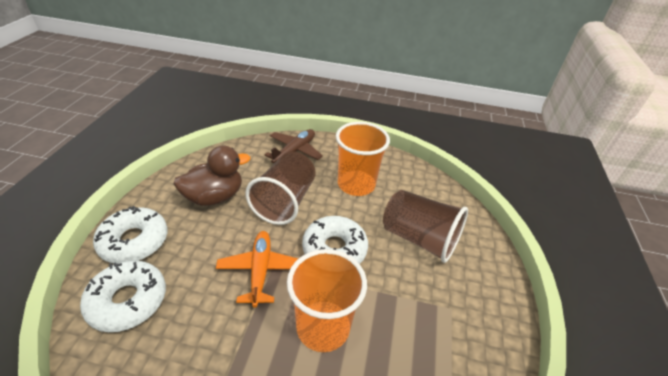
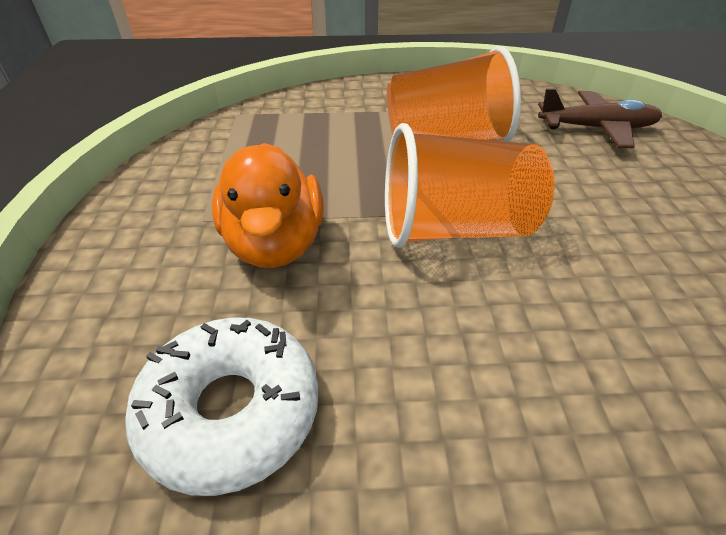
brown cup: [245,151,316,225] [383,190,468,263] = 2 -> none = 0
brown duck: [173,145,250,206] = 1 -> none = 0
orange duck: none = 0 -> [212,143,324,268] = 1
orange plane: [216,231,298,307] = 1 -> none = 0
white donut: [80,260,166,332] [93,206,168,263] [302,216,368,264] = 3 -> [125,318,319,496] = 1

